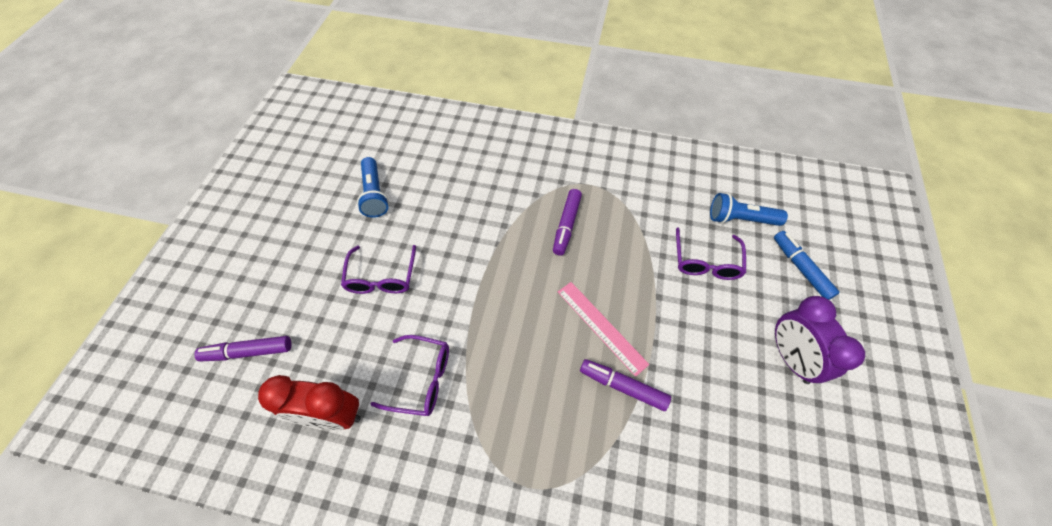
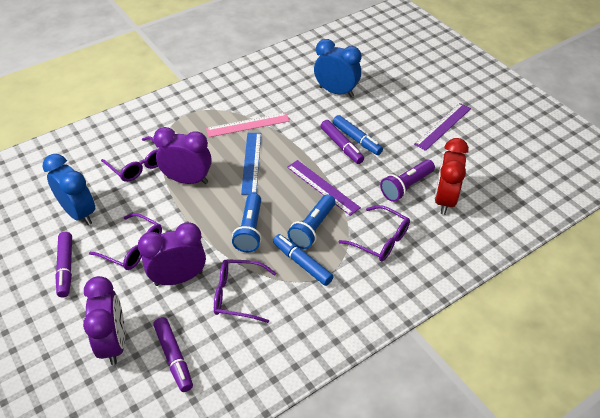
blue clock: none = 0 -> [42,154,95,225] [314,39,361,97] = 2
blue marker: [774,231,840,300] = 1 -> [273,234,334,286] [333,115,383,155] = 2
blue ruler: none = 0 -> [241,133,261,195] = 1
purple clock: [775,296,865,384] = 1 -> [83,276,125,365] [138,222,206,286] [153,127,212,184] = 3
purple flashlight: none = 0 -> [380,159,435,202] = 1
purple glasses: [341,245,416,294] [370,335,449,416] [676,227,746,280] = 3 -> [89,213,162,270] [101,136,158,182] [214,259,276,323] [338,205,410,261] = 4
purple ruler: none = 0 -> [287,160,361,216] [414,103,471,151] = 2

